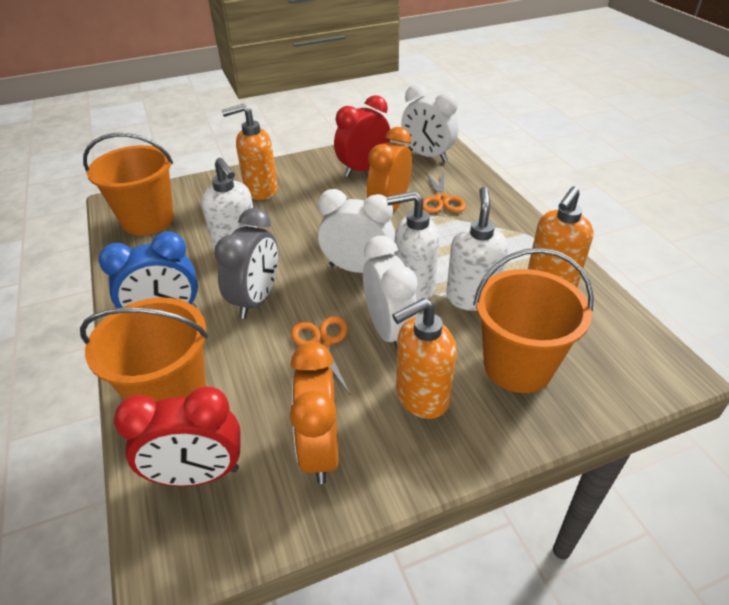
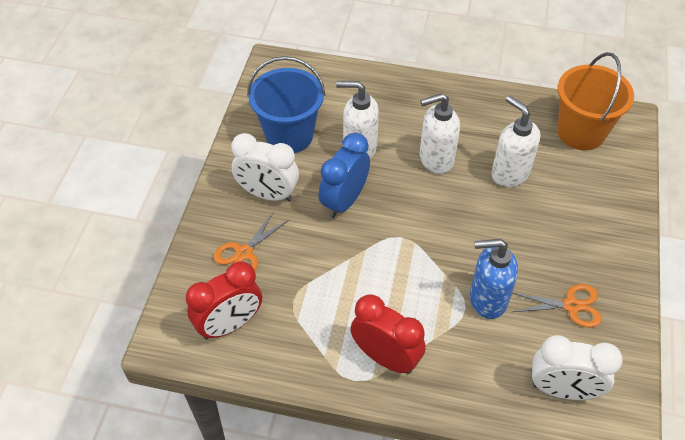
blue bucket: none = 0 -> [247,56,325,153] = 1
blue soap dispenser: none = 0 -> [470,239,518,319] = 1
grey clock: [214,208,278,319] = 1 -> none = 0
orange bucket: [80,298,208,402] [83,133,174,236] [473,248,594,393] = 3 -> [558,52,634,150] = 1
orange clock: [290,342,339,484] [367,127,412,211] = 2 -> none = 0
orange soap dispenser: [221,104,278,200] [392,298,457,419] [528,186,594,287] = 3 -> none = 0
white clock: [318,189,395,273] [363,236,418,351] [401,84,459,162] = 3 -> [231,133,299,202] [532,335,623,400] = 2

